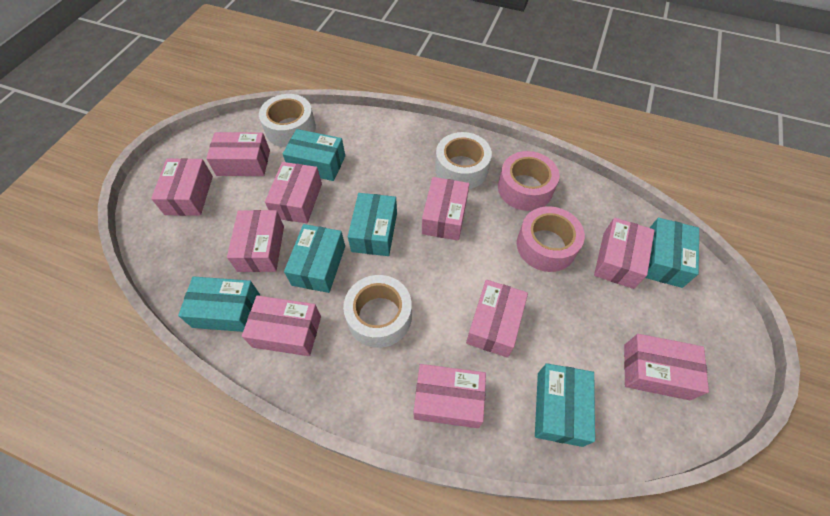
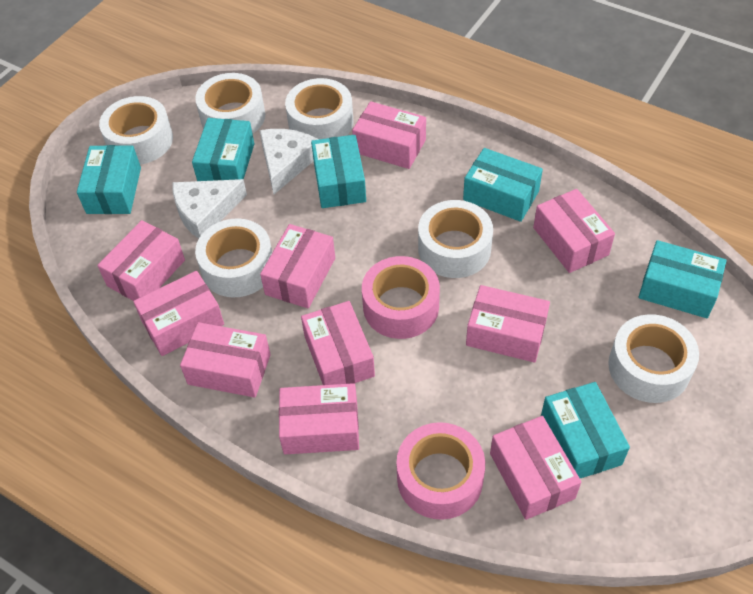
white cheese: none = 0 -> [173,179,247,239] [259,129,319,194] = 2
white tape: [259,94,316,147] [343,275,412,348] [435,132,492,189] = 3 -> [99,96,173,164] [195,73,265,134] [195,218,272,297] [285,78,353,139] [418,200,493,278] [608,314,699,403] = 6

